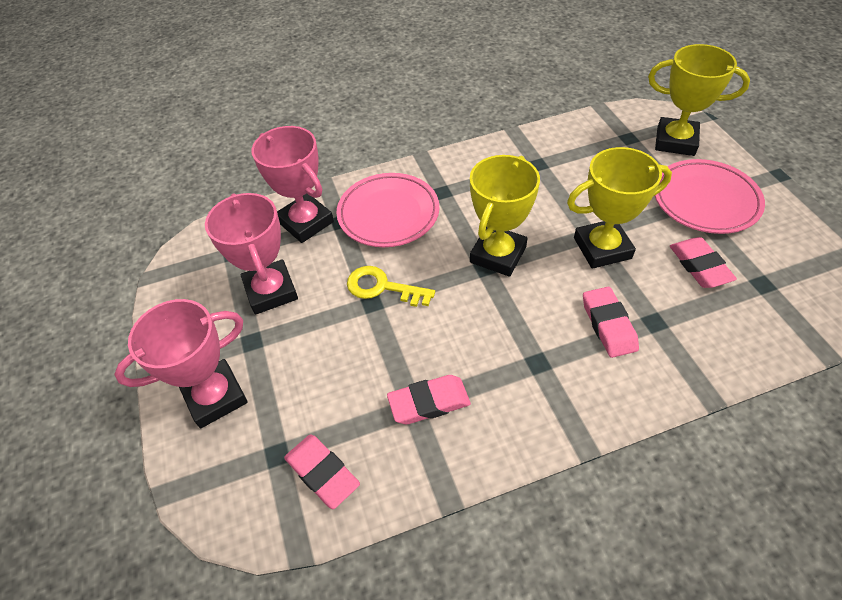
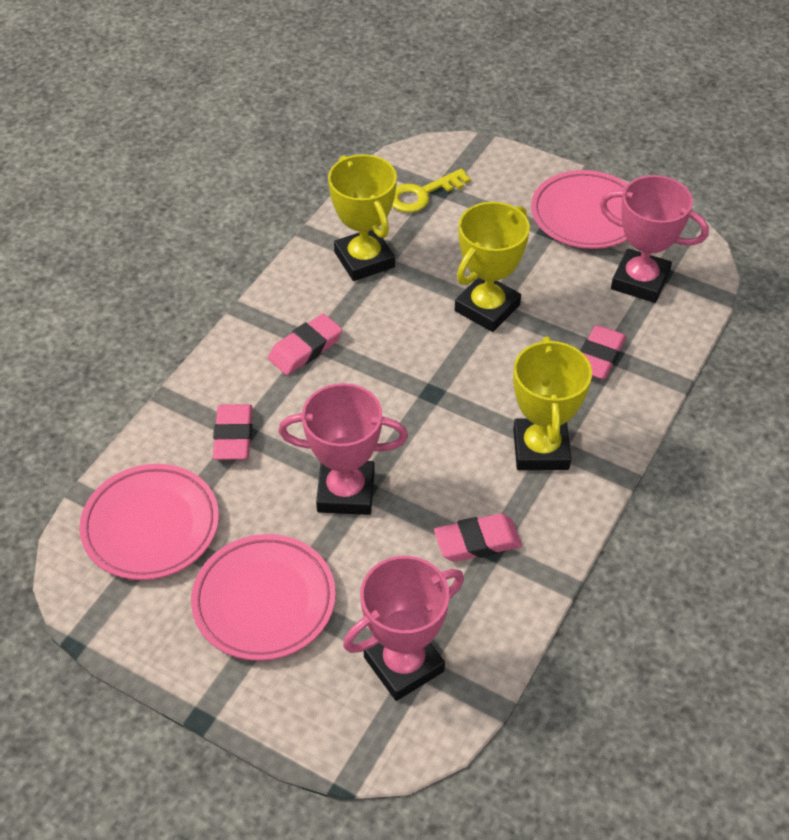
pink plate: [336,173,439,247] [655,159,765,234] = 2 -> [79,464,219,580] [191,534,336,661] [531,170,627,249] = 3

